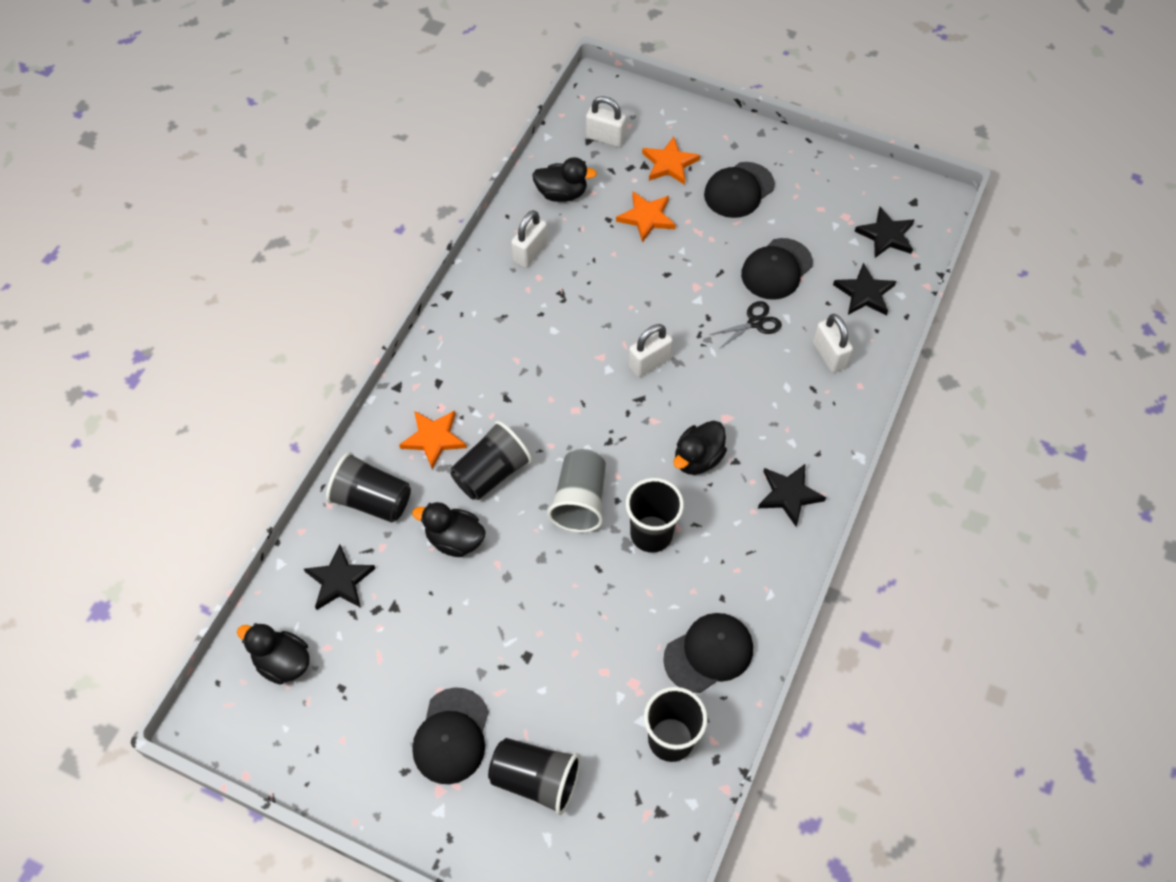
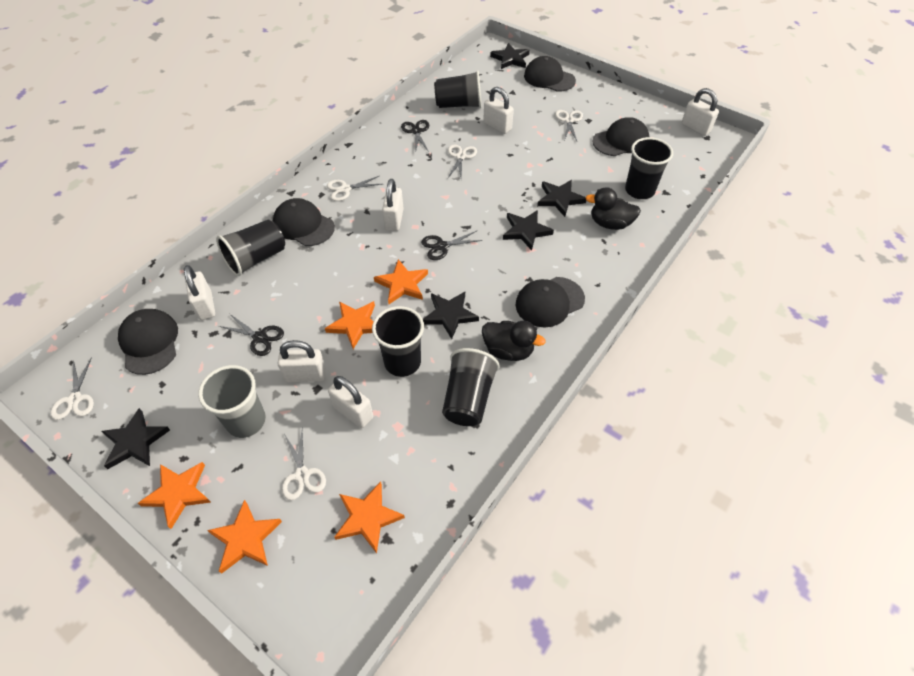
black cap: [412,687,489,784] [663,613,753,693] [704,162,775,218] [741,238,813,300] = 4 -> [118,309,178,375] [273,198,335,246] [515,277,585,327] [524,56,576,92] [592,117,650,156] = 5
black duck: [237,623,309,684] [412,502,486,557] [532,157,597,202] [673,421,727,475] = 4 -> [482,321,546,361] [585,187,641,230] = 2
black scissors: [709,301,782,349] = 1 -> [219,314,284,356] [401,120,429,153] [421,231,483,260] = 3
black star: [304,544,376,610] [758,464,826,526] [833,263,896,316] [855,207,914,258] = 4 -> [101,408,170,469] [423,292,479,339] [490,43,530,69] [503,210,554,251] [537,180,586,217] = 5
orange star: [399,410,467,469] [616,192,676,243] [642,136,700,185] = 3 -> [138,462,211,529] [207,500,282,574] [325,301,375,349] [334,482,405,553] [374,259,428,304] = 5
white padlock: [511,210,548,268] [586,96,626,147] [629,324,673,377] [813,314,853,372] = 4 -> [184,265,215,320] [278,340,326,382] [328,376,373,428] [382,179,404,231] [483,87,514,134] [681,88,719,136] = 6
white scissors: none = 0 -> [50,357,94,420] [282,429,326,500] [327,176,382,201] [448,144,477,180] [555,110,583,141] = 5

